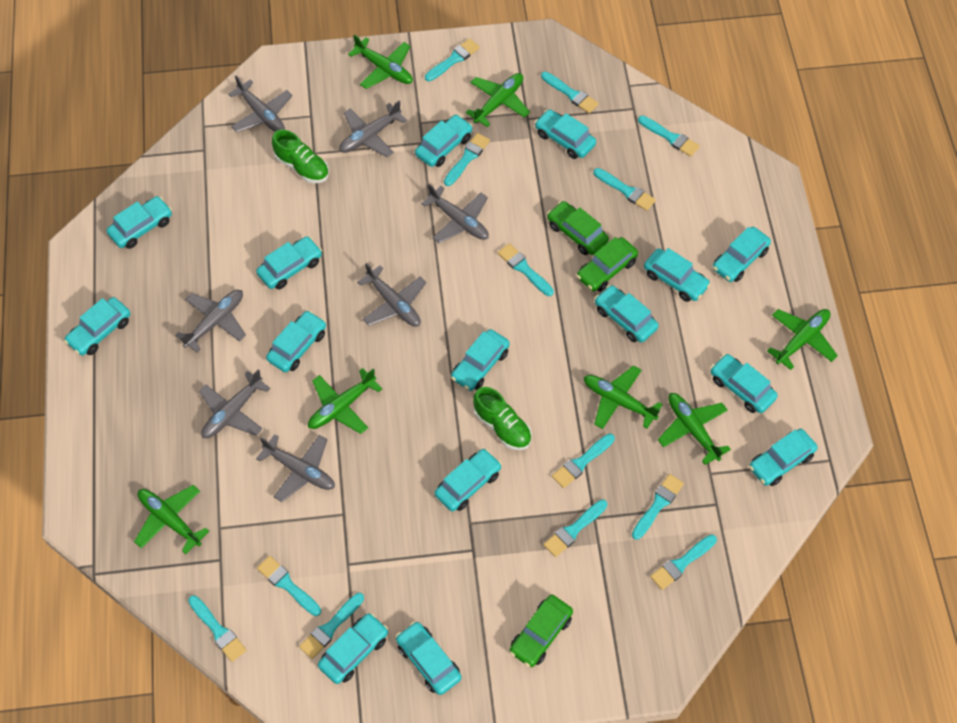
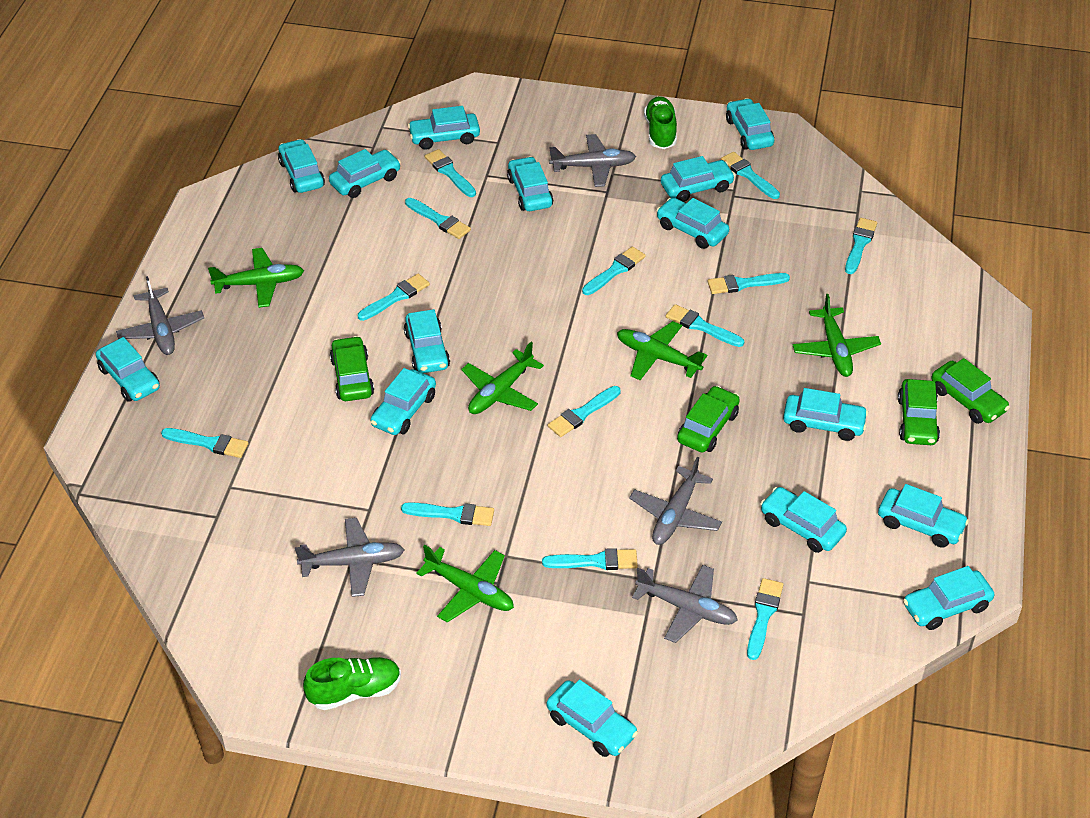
green car: [510,595,573,667] [547,201,609,255] [577,237,638,292] = 3 -> [330,336,374,401] [677,386,740,453] [898,379,940,445] [931,358,1010,424] = 4
green plane: [134,485,209,554] [308,368,382,434] [348,34,413,89] [466,73,530,127] [584,365,663,429] [658,393,731,465] [767,309,838,370] = 7 -> [208,248,304,308] [416,545,514,623] [461,342,544,414] [617,321,707,380] [793,294,881,377] = 5
grey plane: [175,290,246,353] [199,369,271,438] [228,76,292,132] [256,434,335,502] [339,101,407,157] [357,263,426,327] [421,184,489,243] = 7 -> [116,276,204,355] [295,518,404,597] [549,134,636,187] [629,457,722,545] [632,565,738,643] = 5

